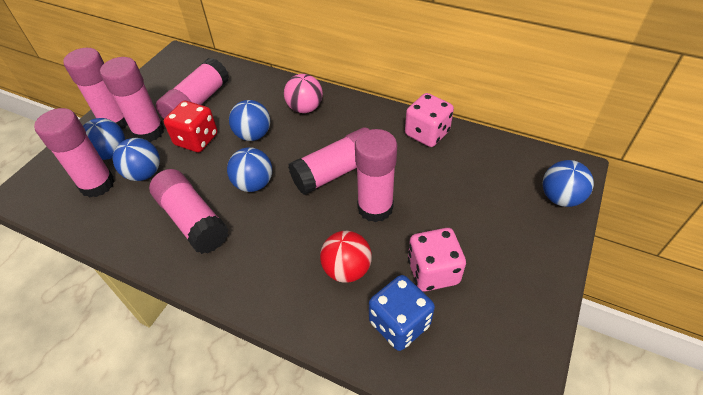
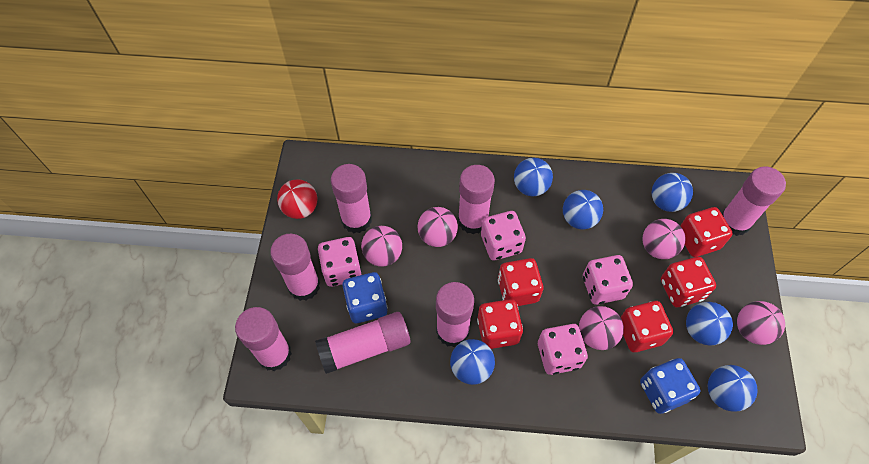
blue ball: [83,118,125,160] [113,138,160,181] [227,147,272,192] [229,100,270,141] [542,160,594,207] = 5 -> [450,339,495,385] [514,158,553,196] [563,190,603,229] [652,173,693,212] [686,302,733,346] [708,365,757,412] = 6
blue dice: [369,275,435,351] = 1 -> [342,272,388,323] [640,358,700,414] = 2
pink ball: [284,74,323,113] = 1 -> [361,226,402,267] [418,207,458,247] [579,306,624,350] [643,219,686,259] [737,301,785,345] = 5
pink dice: [405,93,454,147] [408,228,466,292] = 2 -> [318,237,362,287] [481,211,526,260] [538,324,588,375] [583,255,633,305] = 4
red dice: [164,101,218,152] = 1 -> [477,299,523,349] [498,258,543,306] [621,301,673,352] [661,257,716,307] [680,207,733,257] = 5

